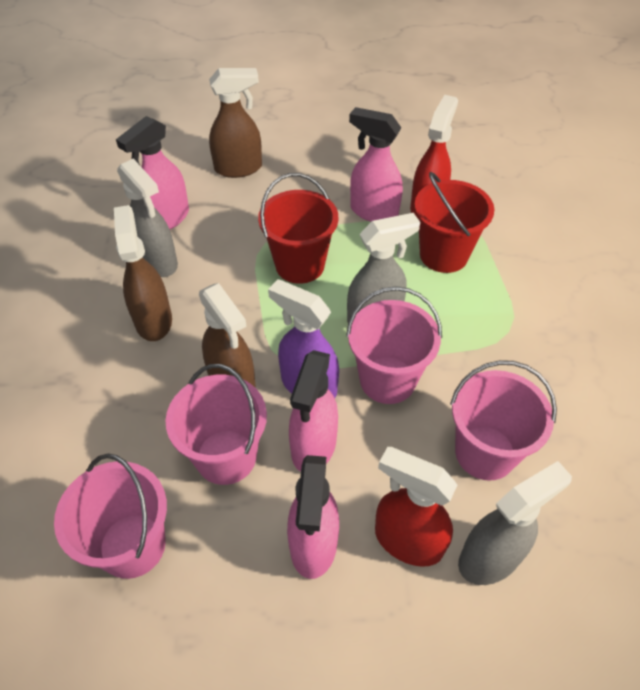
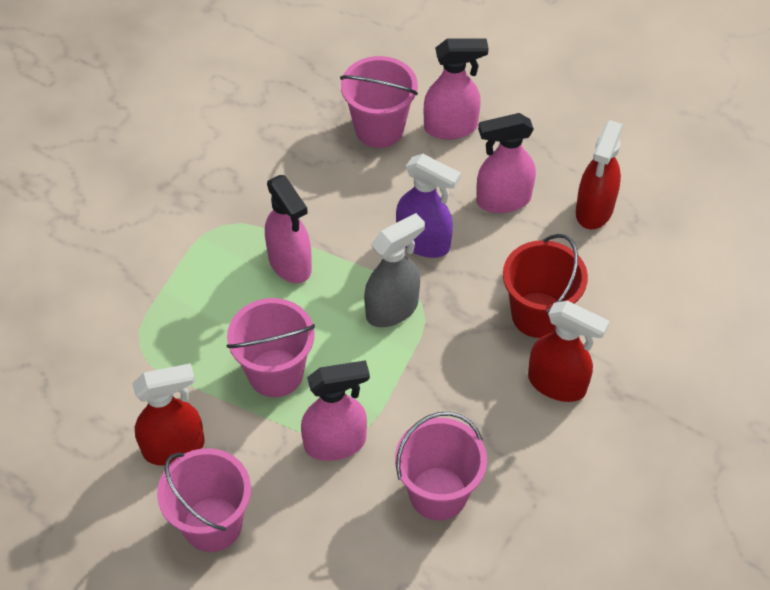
brown spray bottle: [114,205,172,341] [199,283,256,388] [209,68,262,178] = 3 -> none = 0
grey spray bottle: [117,158,178,277] [347,213,420,323] [458,461,572,585] = 3 -> [364,213,425,327] = 1
red bucket: [258,173,338,284] [414,172,494,273] = 2 -> [503,234,588,338] = 1
red spray bottle: [375,447,457,567] [410,95,458,218] = 2 -> [132,363,205,466] [528,301,609,402] [576,121,623,229] = 3

